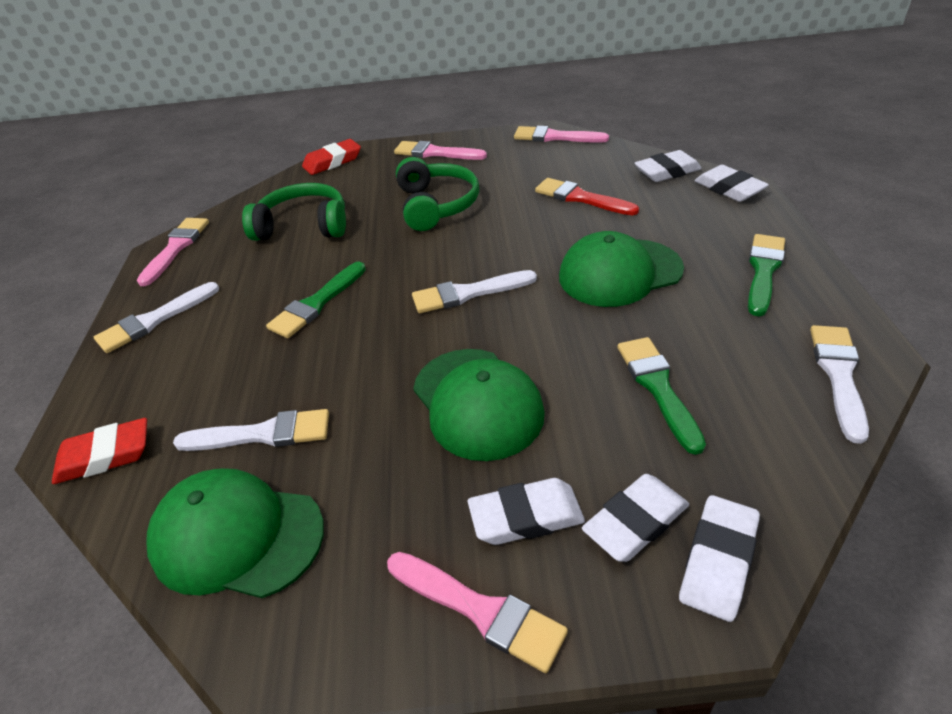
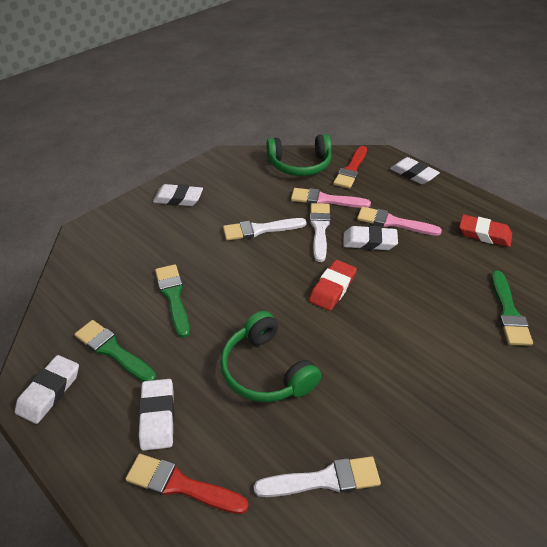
green cap: [146,468,324,598] [413,349,545,461] [559,231,684,307] = 3 -> none = 0
pink brush: [137,218,209,286] [387,552,568,673] [394,141,487,160] [514,126,609,143] = 4 -> [291,188,371,208] [357,207,442,236] = 2
red brush: [535,178,639,215] = 1 -> [126,454,249,514] [333,146,367,189] = 2
white brush: [94,282,219,353] [173,409,329,451] [412,270,537,313] [810,325,869,444] = 4 -> [223,218,307,241] [254,456,381,497] [310,203,331,262] = 3

